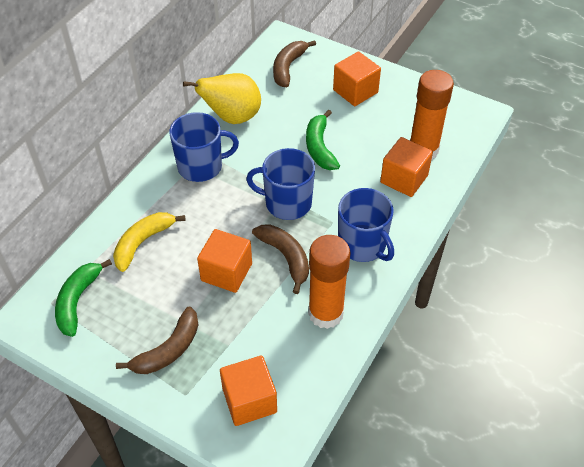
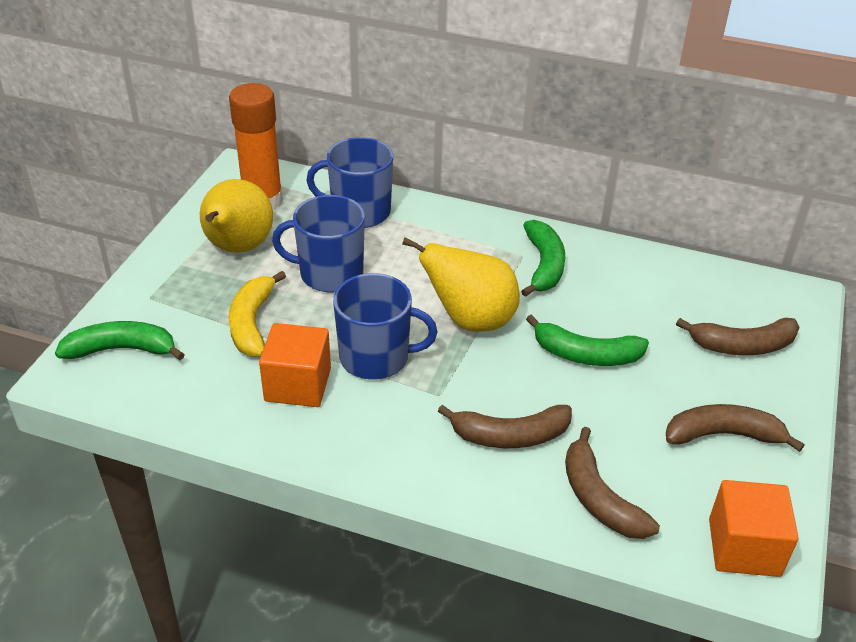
brown banana: [116,306,198,374] [252,224,309,294] [273,40,316,87] = 3 -> [438,405,572,448] [565,427,660,539] [666,404,804,452] [676,318,800,355] = 4
green banana: [55,259,112,337] [306,110,340,170] = 2 -> [55,321,185,360] [521,220,565,297] [526,314,649,366] = 3
orange cube: [197,229,252,293] [220,355,277,426] [333,51,381,106] [380,137,433,197] = 4 -> [259,323,331,407] [709,480,799,577] = 2
orange glue stick: [308,235,350,329] [410,70,454,160] = 2 -> [229,83,283,210] = 1
yellow pear: [183,73,261,124] = 1 -> [200,179,273,253] [402,237,520,332] = 2

